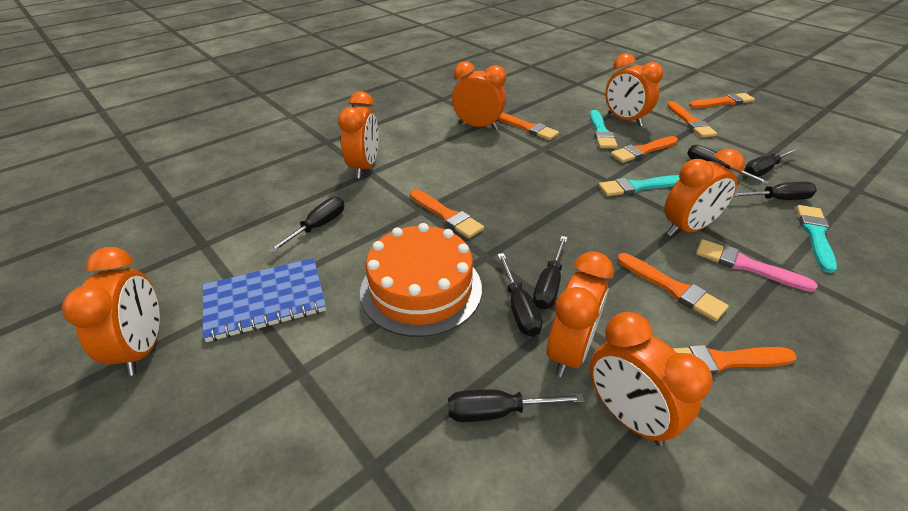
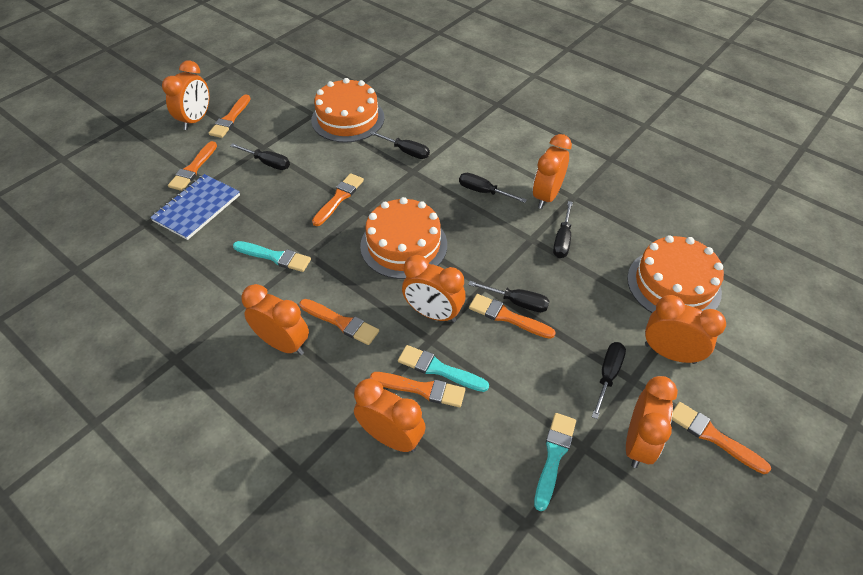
black screwdriver: [268,197,344,253] [448,389,584,422] [497,253,542,337] [533,236,568,309] [687,145,769,184] [733,182,817,200] [744,148,798,177] = 7 -> [230,143,290,170] [369,131,430,159] [459,173,527,203] [468,281,549,312] [553,201,573,258] [592,342,626,419] = 6
orange cake: [360,223,482,337] = 1 -> [311,78,385,143] [360,197,447,279] [627,235,724,313] = 3
pink brush: [696,239,818,292] = 1 -> none = 0

